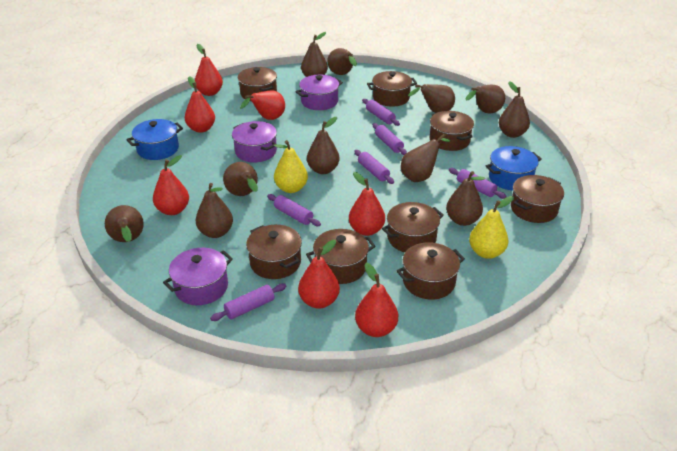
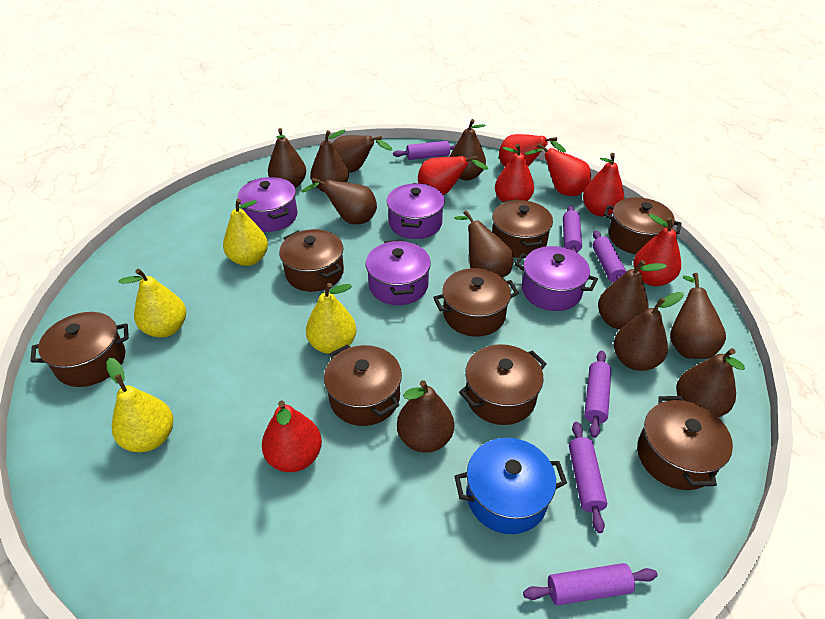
blue pot: [126,119,183,160] [486,146,542,190] = 2 -> [454,438,567,534] = 1
purple pot: [163,248,233,305] [232,121,277,163] [296,75,343,110] = 3 -> [238,177,297,232] [366,240,431,305] [387,183,445,239] [515,246,598,311] = 4
yellow pear: [274,140,308,193] [469,196,514,259] = 2 -> [106,358,174,452] [118,269,186,338] [223,199,268,266] [306,283,356,354] = 4

